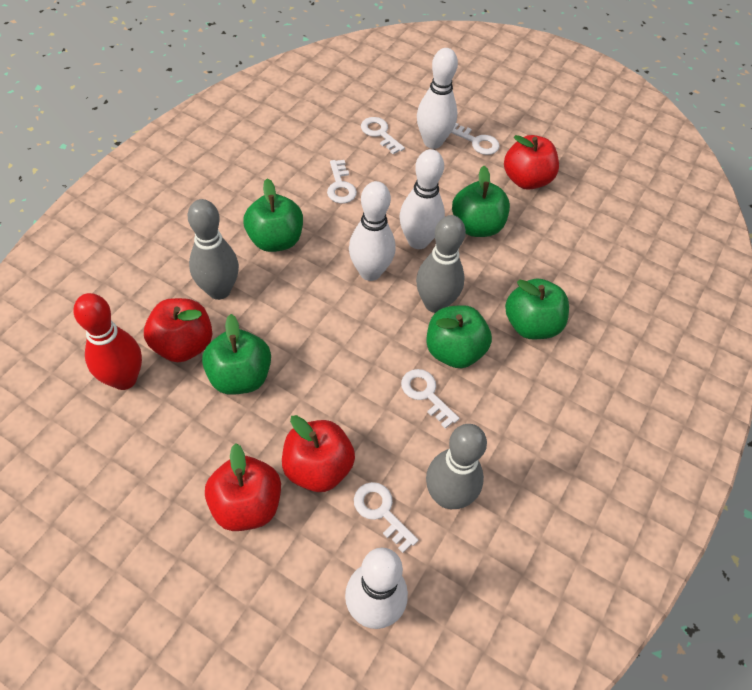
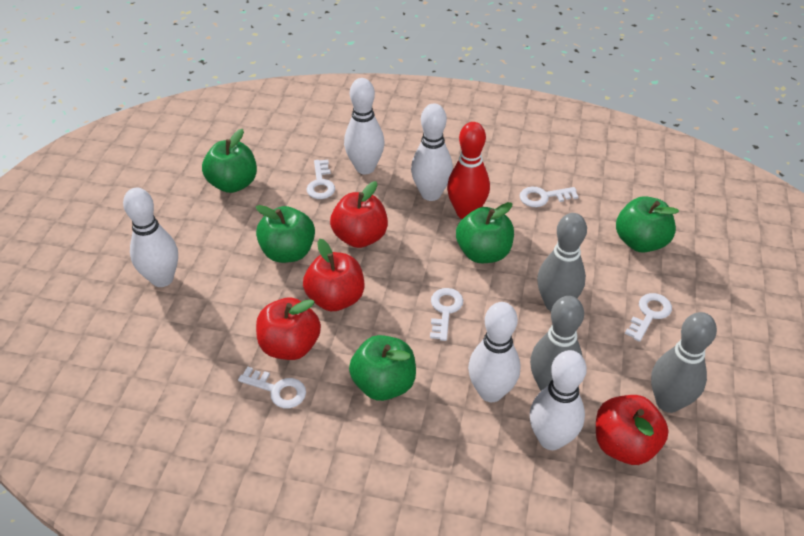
white bowling pin: [345,548,408,629] [349,181,395,281] [400,149,445,249] [417,48,458,149] = 4 -> [123,188,178,287] [344,78,385,174] [411,103,453,201] [468,302,520,402] [530,350,587,450] = 5

